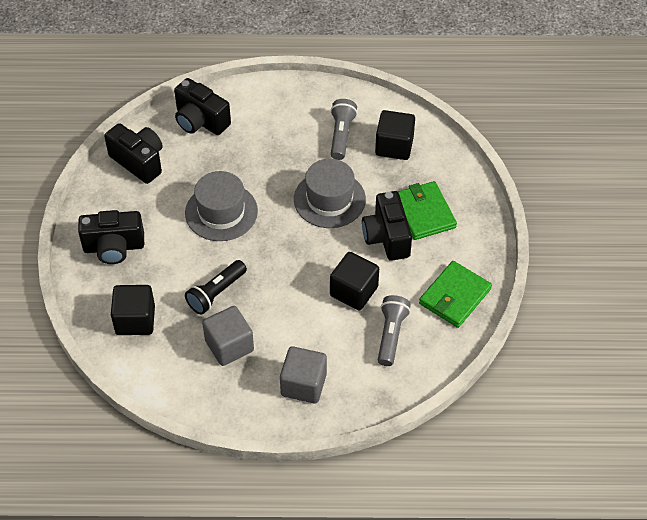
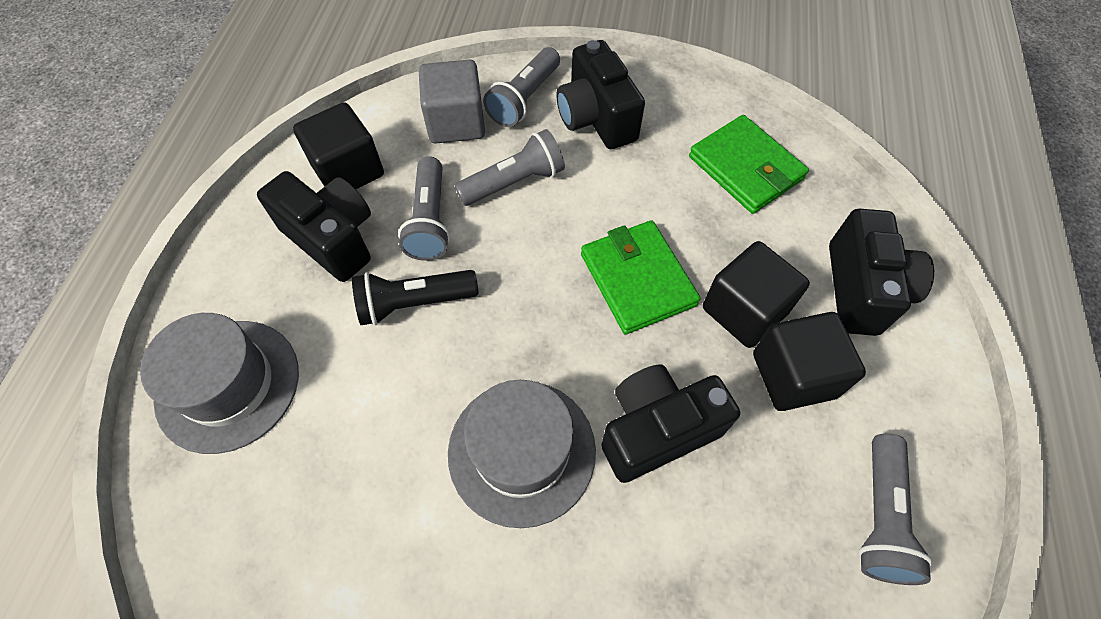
grey cube: [202,306,254,366] [280,346,327,404] = 2 -> [419,59,485,144] = 1
grey flashlight: [330,99,358,160] [378,295,411,366] = 2 -> [398,156,450,261] [454,129,565,206] [483,47,560,127] [858,433,933,585] = 4

